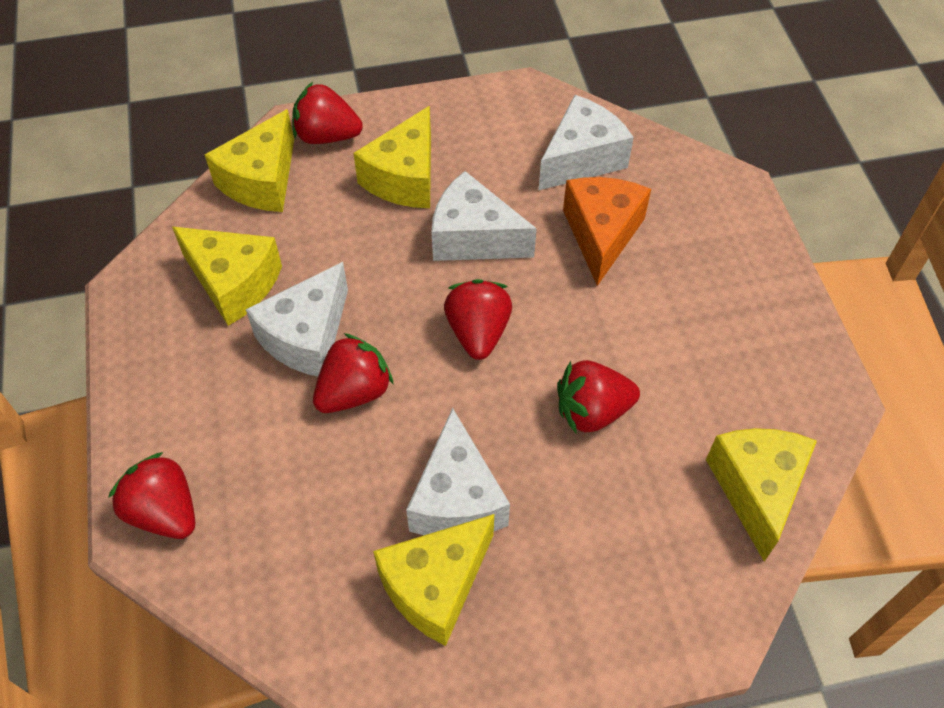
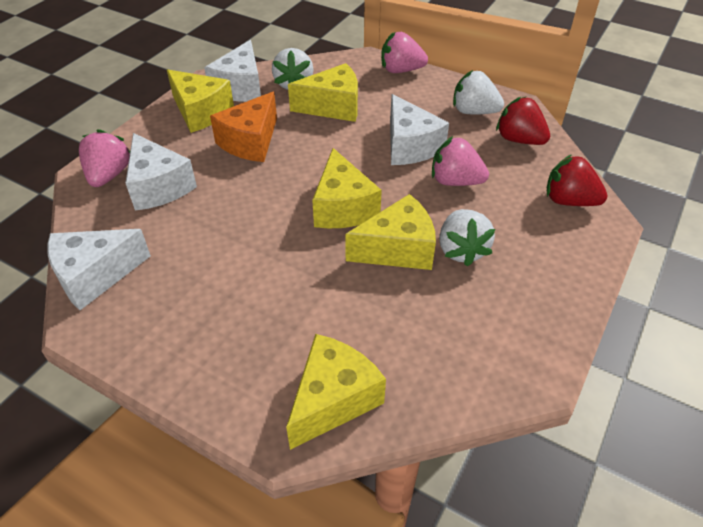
pink strawberry: none = 0 -> [79,129,130,187] [381,32,428,73] [432,136,489,186] = 3
red strawberry: [108,452,195,539] [292,82,363,144] [313,333,394,413] [444,279,512,360] [557,360,640,433] = 5 -> [496,97,550,145] [547,154,607,206] = 2
white strawberry: none = 0 -> [272,48,313,90] [439,209,495,267] [453,70,504,115] = 3

